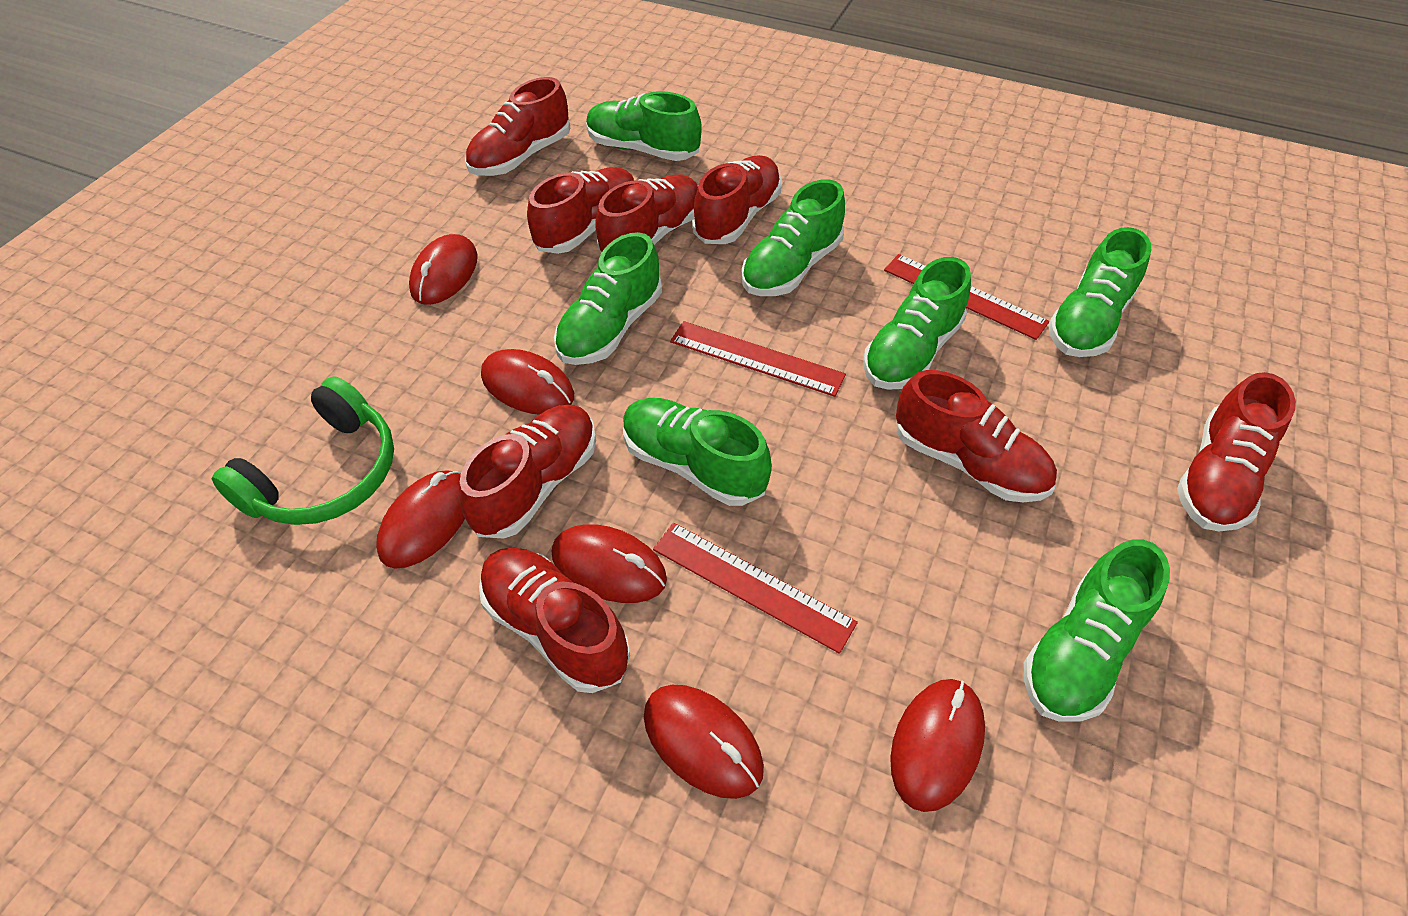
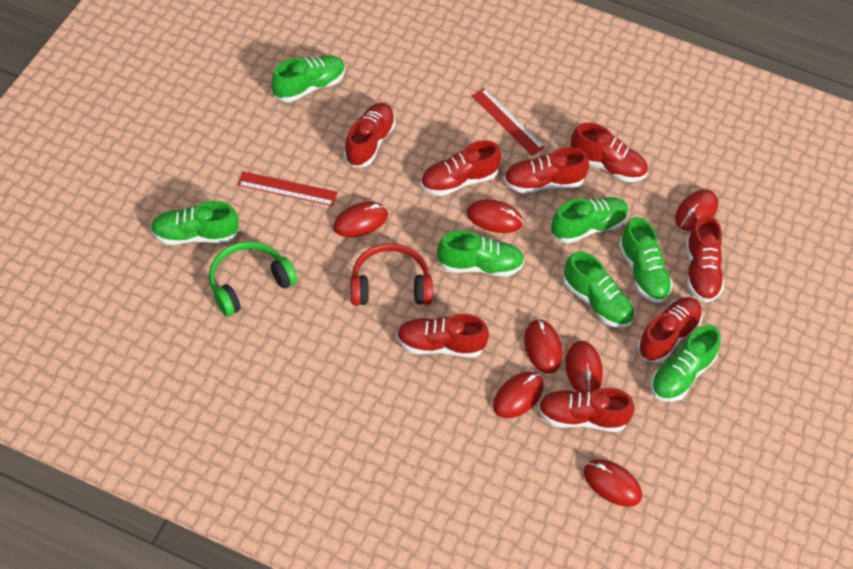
red headphones: none = 0 -> [351,243,433,306] = 1
red mouse: [376,470,465,569] [409,234,478,305] [481,349,574,415] [552,524,667,603] [644,685,764,799] [890,679,985,812] = 6 -> [333,202,388,237] [466,199,523,233] [493,372,544,418] [524,319,562,374] [565,340,603,392] [584,459,642,507] [675,189,718,231] = 7
red ruler: [653,523,858,654] [670,321,846,397] [884,254,1049,340] = 3 -> [238,172,338,206] [472,88,545,156] = 2

